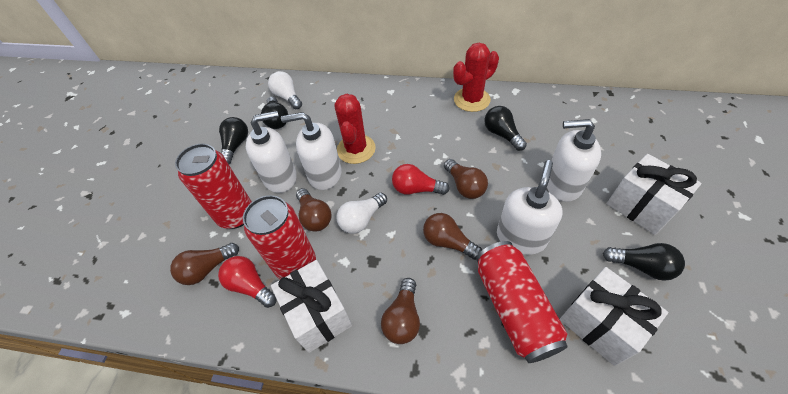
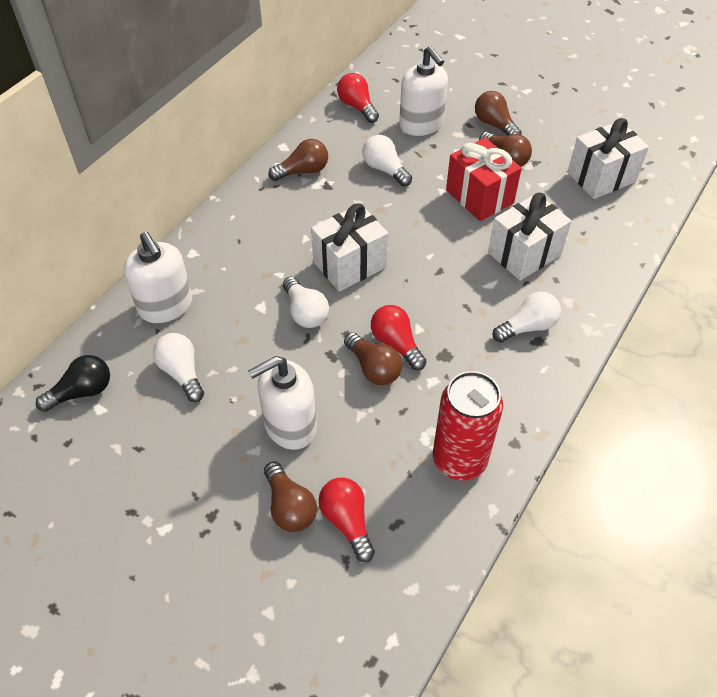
black light bulb: [219,117,248,164] [261,97,288,129] [485,106,527,151] [603,243,685,281] = 4 -> [36,355,110,412] = 1
red cactus: [335,94,376,164] [453,43,499,112] = 2 -> none = 0
red can: [175,144,252,229] [243,195,316,279] [476,241,568,363] = 3 -> [433,371,503,481] = 1
red gift: none = 0 -> [446,138,522,221] = 1
red light bulb: [218,256,277,308] [392,164,450,195] = 2 -> [319,477,375,562] [337,73,379,123] [371,305,426,370] = 3
white light bulb: [268,71,302,109] [337,193,387,234] = 2 -> [153,333,204,402] [283,277,329,328] [362,135,412,187] [492,291,561,343] = 4
white soap dispenser: [246,111,297,193] [281,112,342,190] [497,160,563,255] [547,119,601,202] = 4 -> [124,232,192,323] [248,356,317,450] [399,46,448,136] = 3

